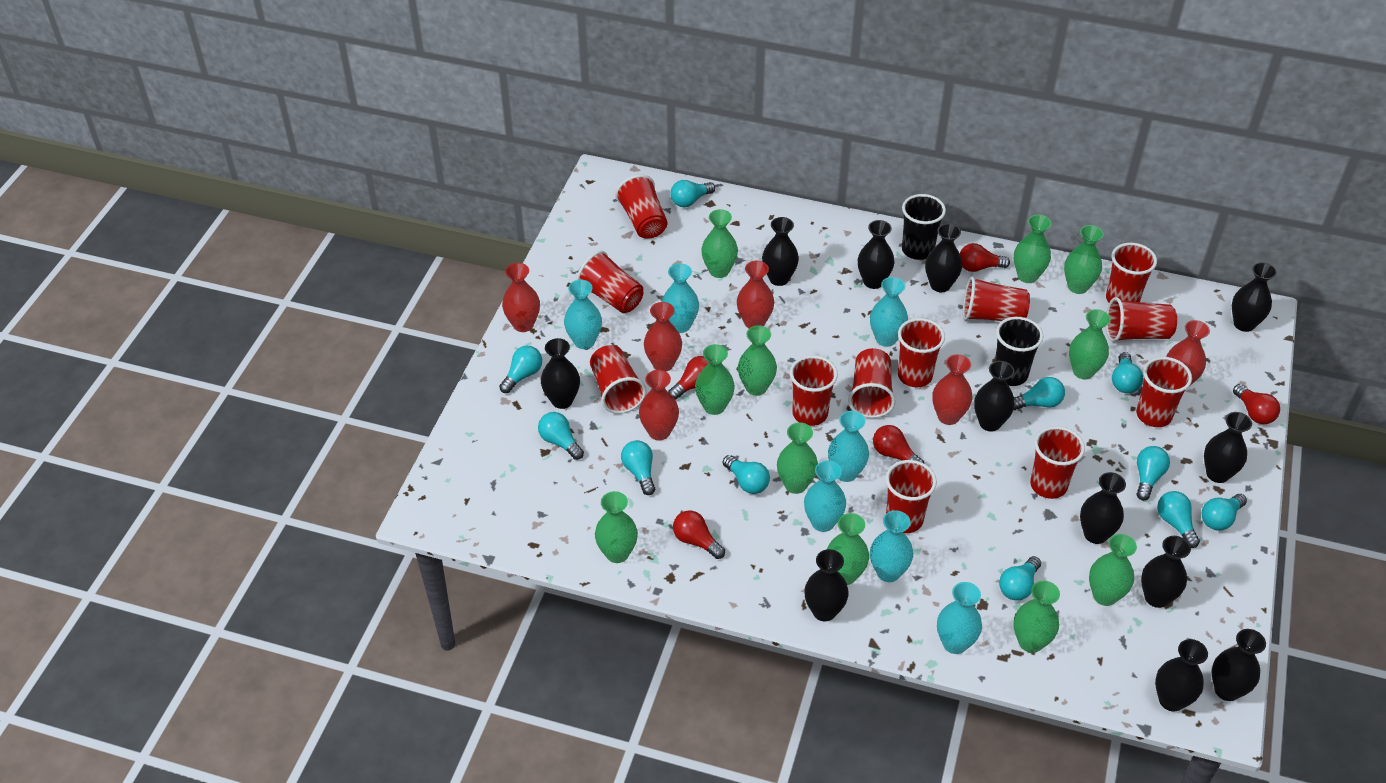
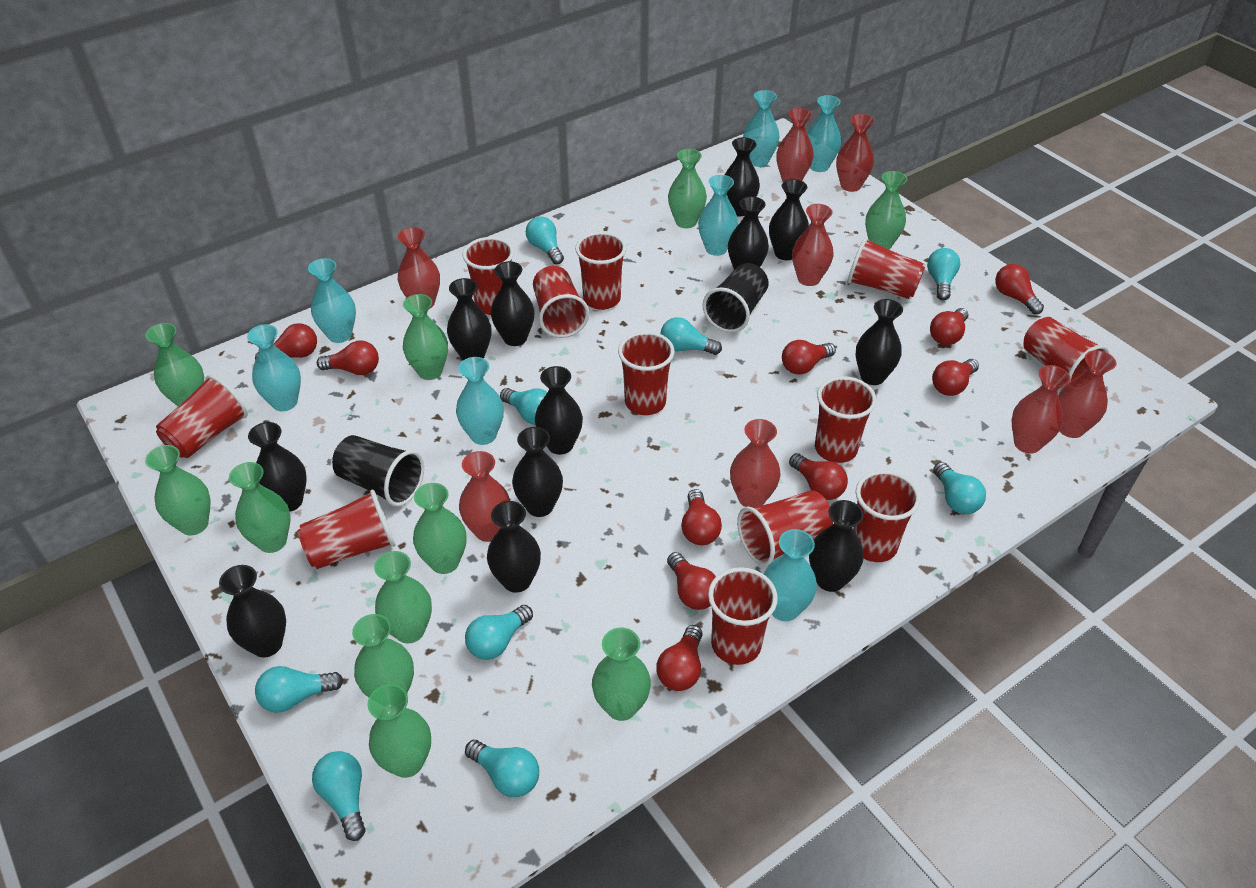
red light bulb: [668,356,709,400] [673,510,725,559] [873,425,924,463] [960,243,1010,272] [1233,384,1280,424] = 5 -> [255,323,317,361] [317,340,379,375] [657,625,703,691] [667,552,716,610] [681,489,722,545] [782,340,836,375] [789,453,848,500] [930,308,968,345] [932,359,979,396] [995,264,1044,314] = 10
red vase: [502,263,540,332] [639,370,679,440] [644,302,682,372] [737,261,774,328] [932,354,972,425] [1166,320,1210,385] = 6 -> [398,227,440,309] [459,451,510,542] [730,419,780,508] [777,108,814,182] [792,204,834,286] [836,114,874,192] [1012,365,1071,454] [1058,350,1117,438] = 8
turquoise light bulb: [499,346,542,393] [538,412,584,460] [621,440,655,495] [670,180,715,207] [723,455,770,494] [999,556,1041,601] [1014,377,1065,410] [1112,352,1143,393] [1136,446,1170,501] [1157,491,1200,548] [1202,494,1247,530] = 11 -> [255,666,343,713] [312,751,366,841] [465,605,533,660] [465,740,539,797] [500,388,547,425] [526,216,564,264] [660,317,722,355] [927,248,960,300] [933,462,986,514] = 9

